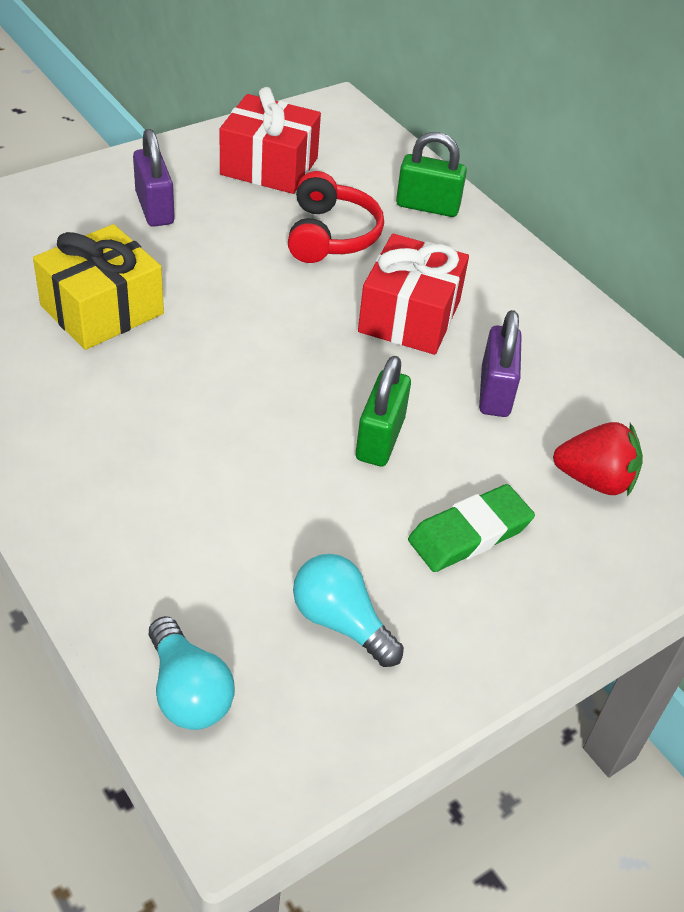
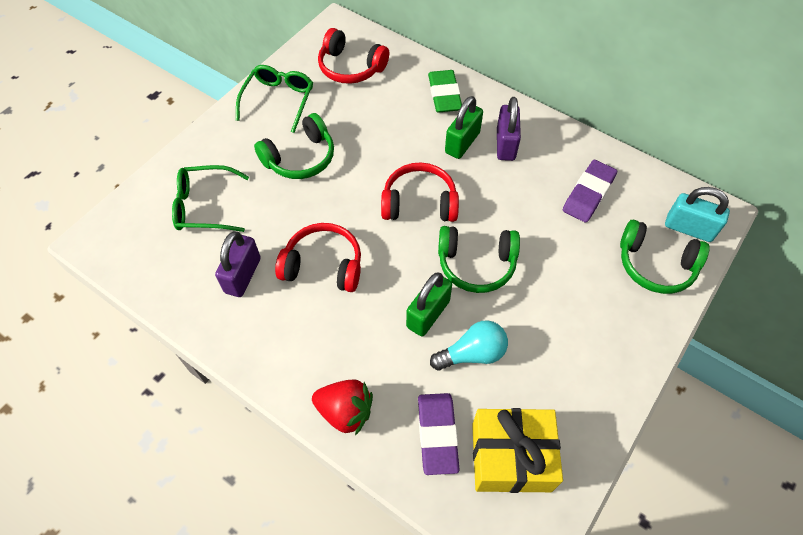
green glasses: none = 0 -> [172,165,249,232] [236,65,313,133] = 2
green headphones: none = 0 -> [254,113,334,179] [438,226,520,293] [620,220,709,294] = 3
purple eraser: none = 0 -> [418,393,459,475] [563,160,617,222] = 2
red gift: [220,87,321,194] [358,234,469,355] = 2 -> none = 0
red headphones: [288,171,384,263] = 1 -> [275,223,361,292] [318,28,389,84] [381,162,459,222] = 3
turquoise light bulb: [149,616,235,730] [293,554,404,667] = 2 -> [430,320,508,370] = 1
turquoise padlock: none = 0 -> [665,187,730,242] = 1

